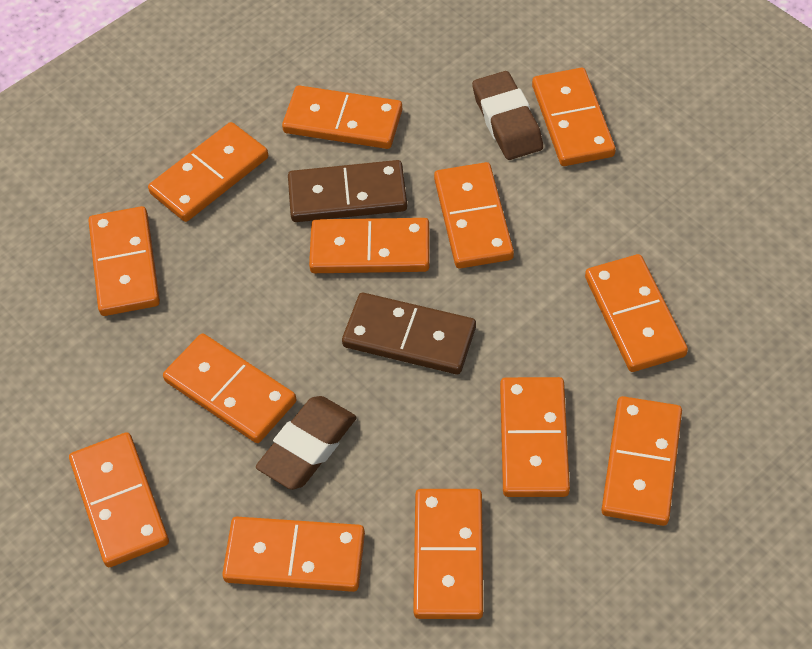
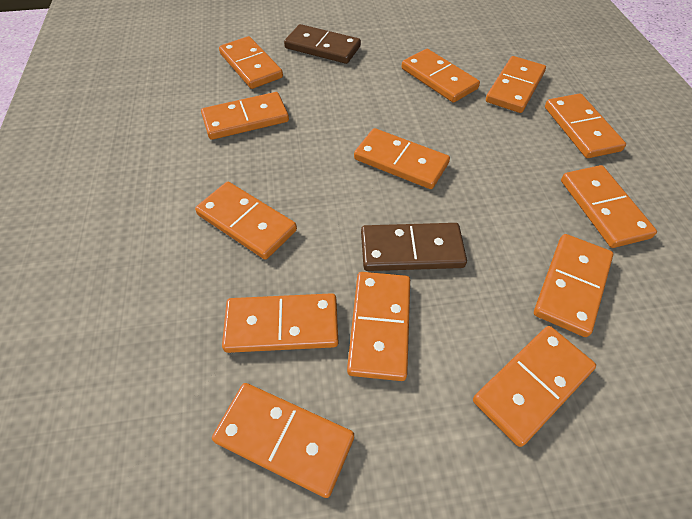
brown eraser: [256,396,357,490] [472,71,543,160] = 2 -> none = 0

